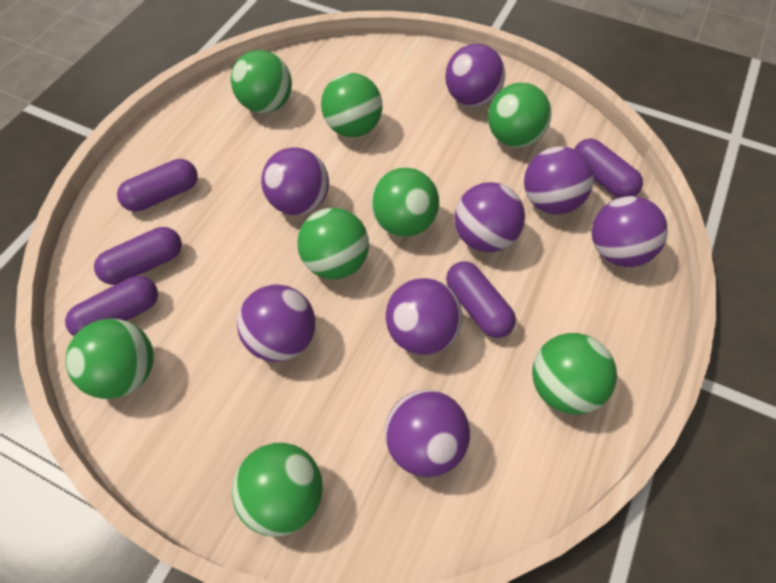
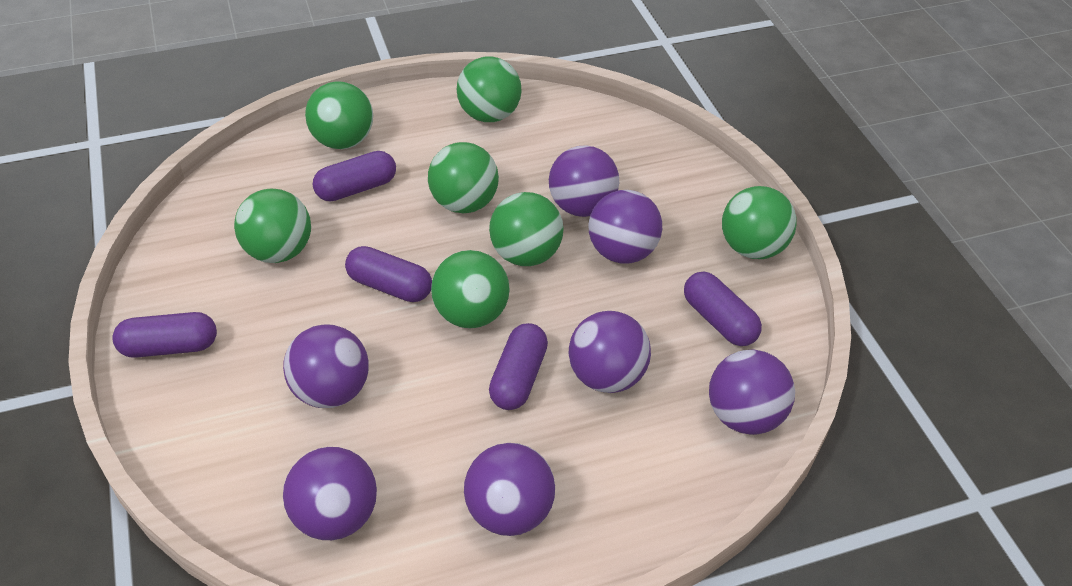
green ball: [66,319,154,399] [231,50,292,113] [232,443,323,537] [297,208,369,279] [321,73,383,137] [371,168,439,237] [488,83,551,147] [532,333,617,415] = 8 -> [234,189,311,263] [305,81,373,149] [428,142,499,213] [431,250,510,329] [457,56,522,122] [489,192,564,266] [722,186,797,259] = 7
purple ball: [237,285,315,362] [261,147,329,215] [385,390,470,477] [386,278,462,355] [445,44,505,107] [454,182,525,252] [524,146,594,214] [592,196,668,267] = 8 -> [283,324,369,408] [283,447,377,540] [464,443,555,536] [549,145,619,217] [569,311,651,393] [588,190,662,264] [709,350,795,435] = 7

